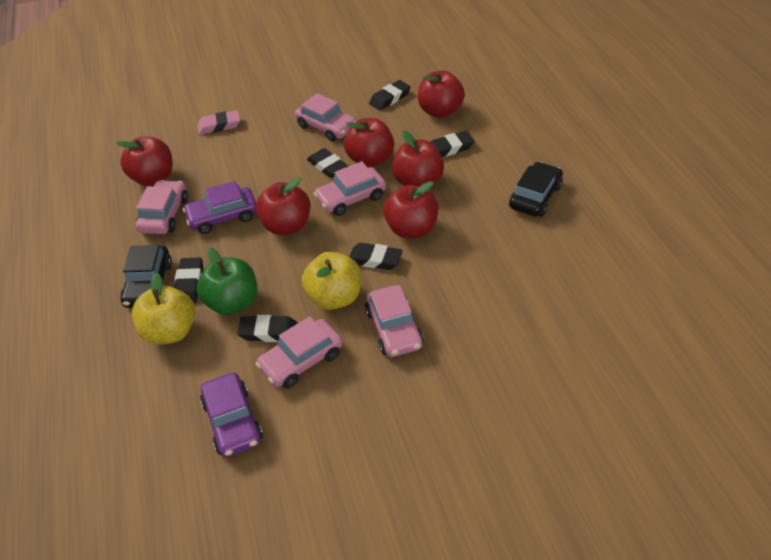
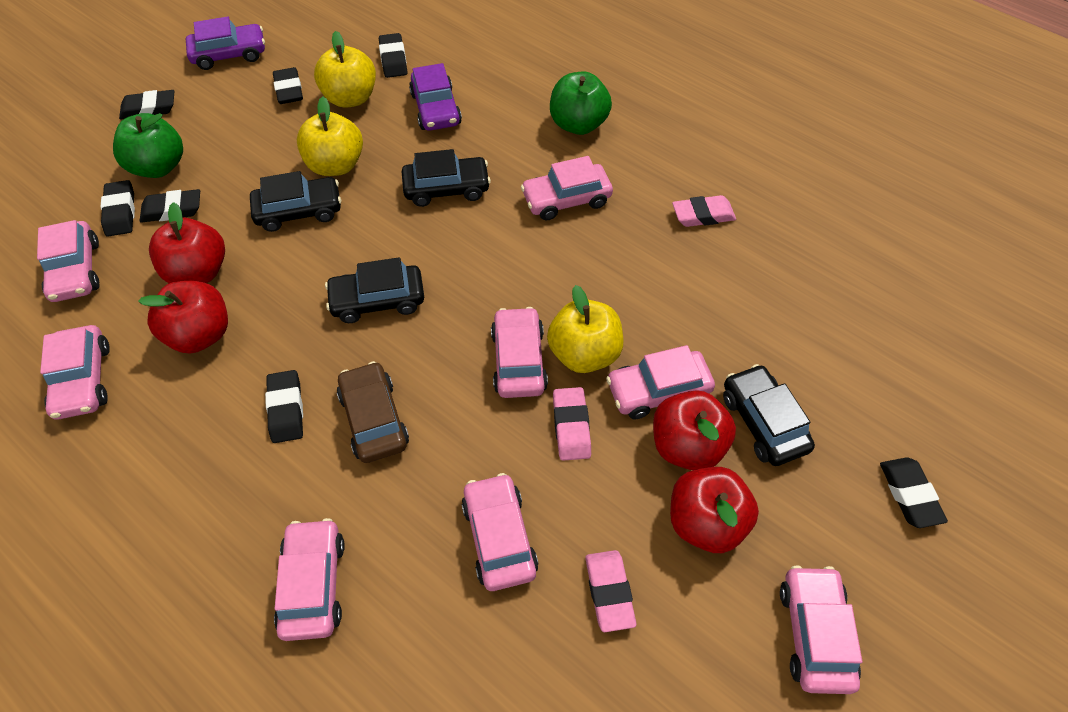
black car: [120,245,172,308] [509,162,563,217] = 2 -> [250,171,341,232] [325,257,424,323] [402,149,491,207] [723,364,815,466] = 4
black eraser: [174,257,203,304] [237,315,298,342] [307,148,348,178] [349,243,402,270] [369,80,411,111] [430,131,474,157] = 6 -> [101,180,135,237] [119,90,174,119] [140,189,200,223] [265,370,303,443] [273,67,303,104] [379,33,407,78] [880,458,948,528] = 7
brown car: none = 0 -> [337,361,409,463] = 1
green apple: [197,248,257,315] = 1 -> [113,113,183,178] [550,72,612,135] = 2
pink car: [136,180,188,234] [256,316,343,389] [295,93,356,142] [314,161,386,216] [365,285,423,357] = 5 -> [37,220,99,302] [40,325,110,420] [274,518,345,641] [461,473,538,591] [491,307,548,398] [521,156,613,221] [606,345,715,420] [780,565,862,694] = 8
pink eraser: [197,110,240,134] = 1 -> [553,387,591,461] [585,550,636,632] [672,195,736,227] = 3
red apple: [116,137,173,186] [256,177,311,235] [344,118,394,167] [383,181,439,238] [392,131,444,187] [418,71,465,118] = 6 -> [138,281,228,353] [149,202,225,283] [653,390,736,470] [670,467,759,553] = 4
yellow apple: [132,273,195,345] [302,252,361,310] = 2 -> [297,97,363,176] [314,31,376,108] [547,285,623,373] = 3

